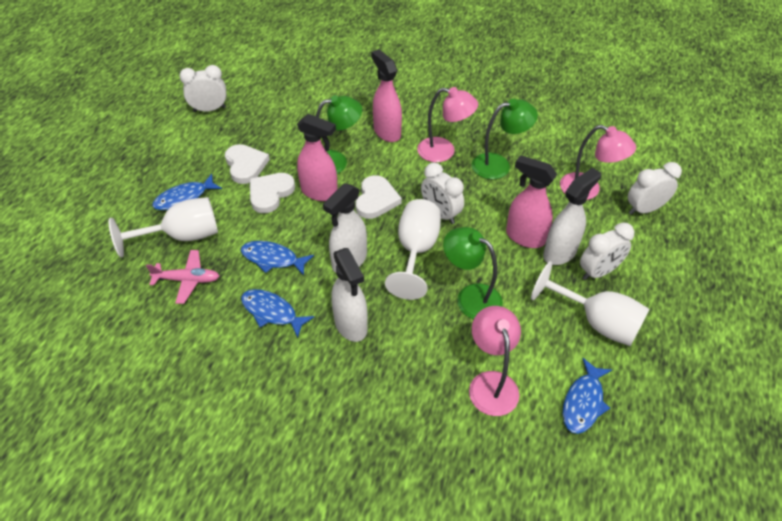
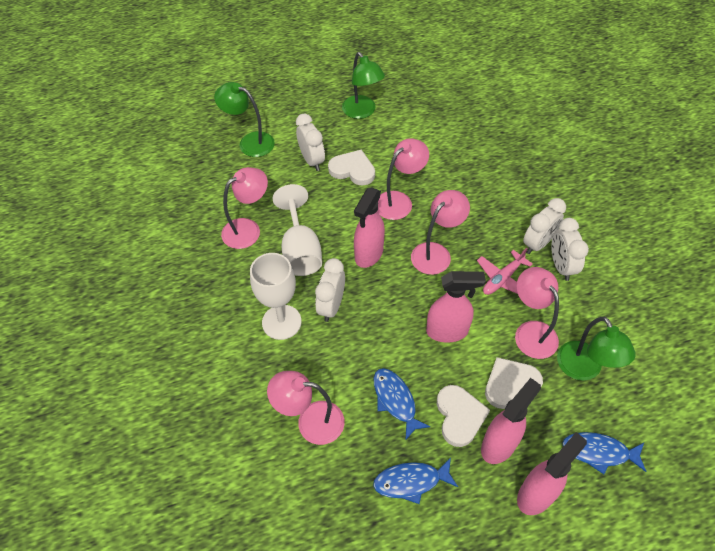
blue fish: [152,174,222,210] [241,241,314,276] [241,289,314,338] [563,358,612,434] = 4 -> [373,458,458,504] [374,368,431,441] [562,432,646,474] = 3
pink lamp: [417,87,478,162] [469,306,521,416] [560,125,636,200] = 3 -> [221,167,268,249] [267,371,345,445] [377,138,429,220] [411,190,470,275] [515,267,559,359] = 5
pink spray bottle: [297,114,338,201] [371,49,402,142] [506,155,557,248] = 3 -> [354,188,385,268] [426,271,486,343] [481,378,541,464] [517,432,587,515] = 4
white goblet: [109,197,218,257] [385,199,441,300] [531,261,650,347] = 3 -> [250,253,301,340] [272,184,322,276] = 2
white spray bottle: [323,183,367,273] [331,248,368,342] [543,168,601,265] = 3 -> none = 0

